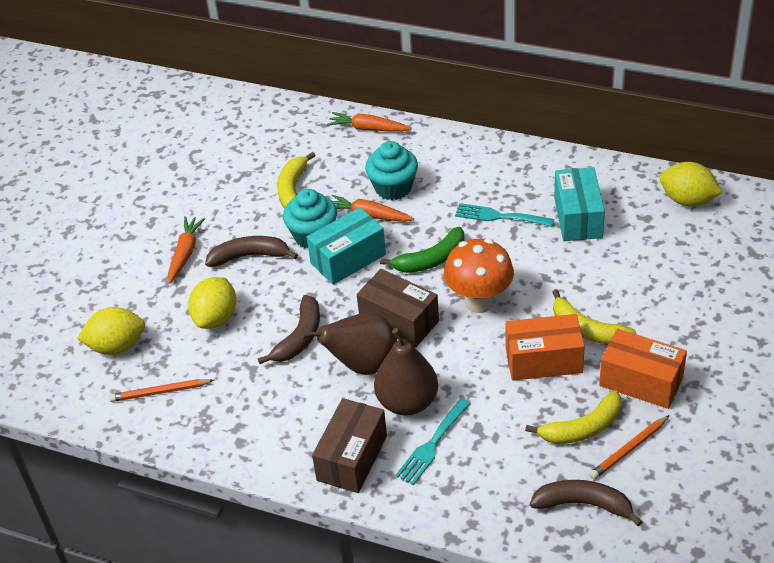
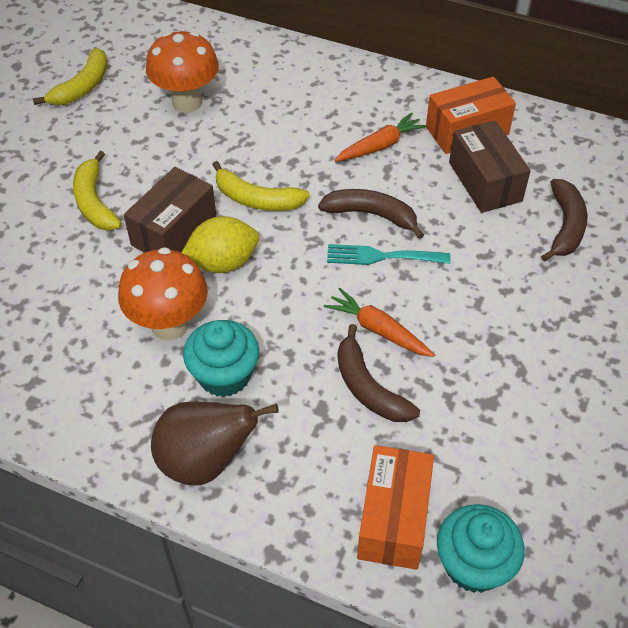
brown pear: [301,312,397,375] [374,328,438,416] = 2 -> [151,401,279,485] = 1
green banana: [380,227,464,273] = 1 -> none = 0
orange carrot: [168,216,206,283] [327,112,412,132] [332,195,414,222] = 3 -> [324,288,435,357] [335,113,427,162] = 2
orange mushroom: [444,239,514,313] = 1 -> [118,247,208,341] [146,31,219,113] = 2
orange pencil: [109,379,214,402] [590,415,670,479] = 2 -> none = 0
turquoise box: [307,207,386,285] [554,167,605,241] = 2 -> none = 0
turquoise fork: [395,398,471,485] [455,203,554,227] = 2 -> [327,244,451,265] = 1
yellow lemon: [77,307,145,355] [188,277,236,329] [660,162,722,206] = 3 -> [182,216,259,273] = 1

